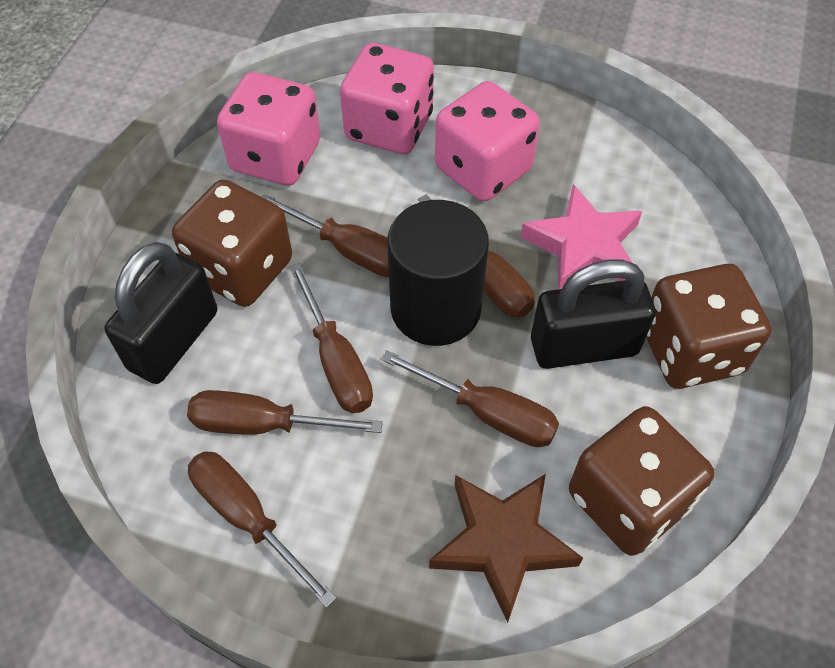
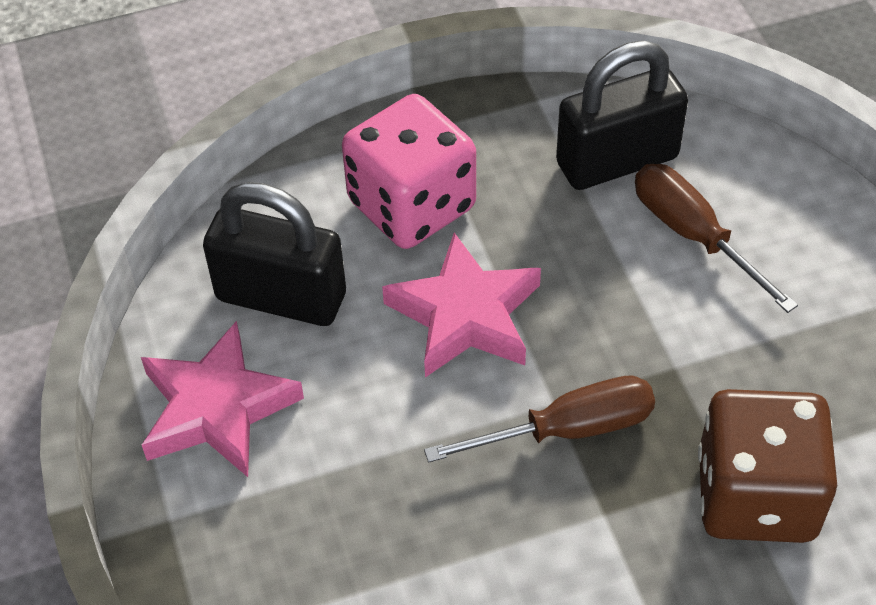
black cylinder: [387,200,489,346] = 1 -> none = 0
brown dice: [172,179,292,307] [569,406,714,556] [646,264,772,389] = 3 -> [698,389,837,543] = 1
brown screwdriver: [187,390,383,435] [188,451,337,608] [261,193,389,277] [289,263,373,413] [381,350,559,447] [418,194,535,318] = 6 -> [424,375,655,463] [635,164,798,313] = 2
brown star: [429,474,583,623] = 1 -> none = 0
pink dice: [217,72,320,186] [340,43,434,154] [435,81,540,201] = 3 -> [342,94,476,249] = 1
pink star: [520,184,642,289] = 1 -> [141,321,304,477] [382,233,541,377] = 2

